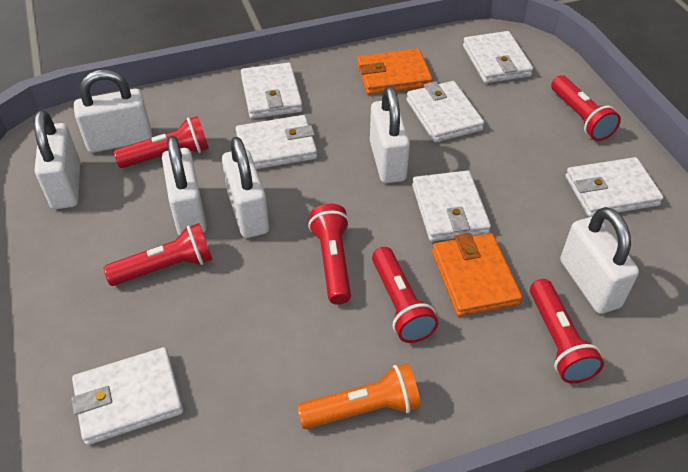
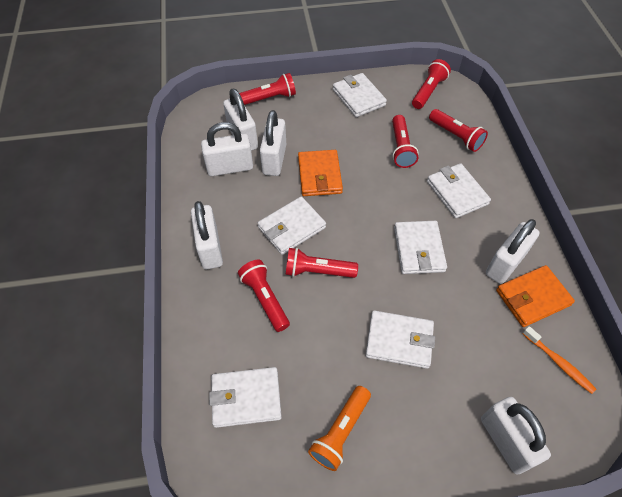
orange toothbrush: none = 0 -> [522,326,596,394] = 1
white wallet: [71,347,183,445] [236,115,317,169] [241,63,303,119] [407,81,484,142] [412,170,491,241] [463,31,533,83] [565,157,663,217] = 7 -> [209,367,282,428] [258,197,326,255] [333,73,387,117] [366,310,435,369] [394,221,447,274] [427,163,491,218] = 6

